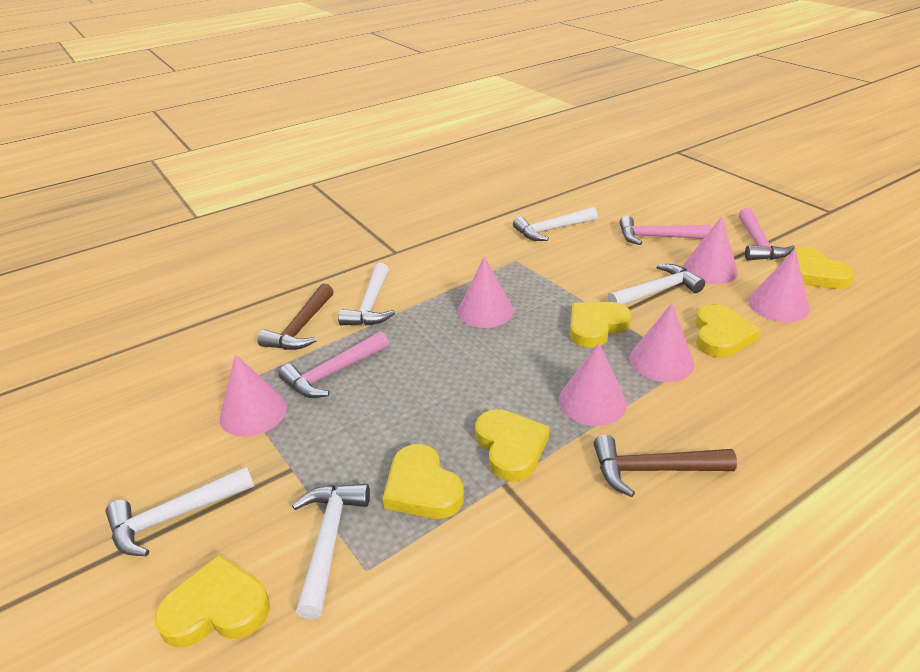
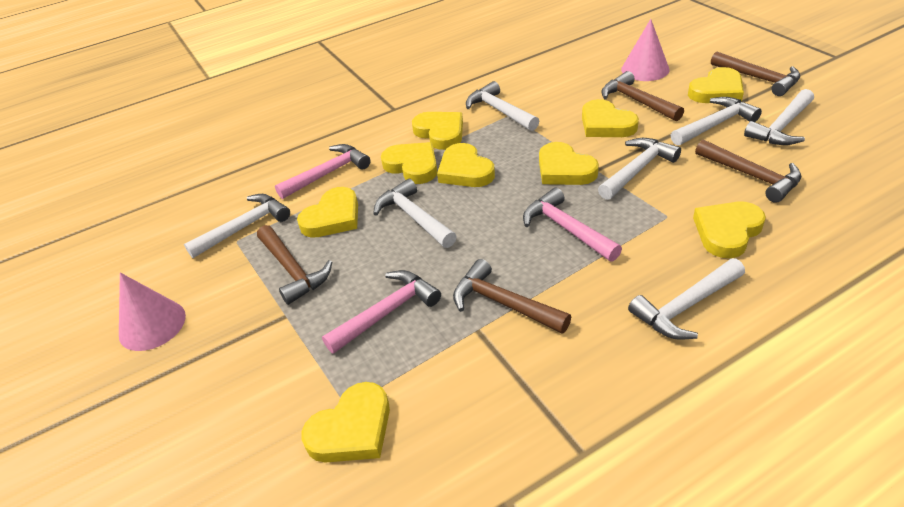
brown hammer: [258,283,334,350] [594,435,737,497] = 2 -> [257,225,332,305] [453,259,571,334] [601,71,684,122] [695,140,801,203] [711,52,800,96] = 5
pink cone: [220,354,287,437] [458,256,514,328] [559,342,627,426] [629,303,694,382] [683,216,738,284] [748,249,810,322] = 6 -> [119,273,186,351] [621,19,669,81] = 2
white hammer: [105,466,254,556] [292,484,370,619] [338,263,395,326] [513,207,598,241] [607,264,705,305] = 5 -> [184,194,290,258] [373,179,457,248] [466,81,539,131] [598,138,681,200] [628,258,745,340] [671,97,762,146] [744,89,814,145] = 7
yellow heart: [154,555,270,647] [383,444,464,519] [475,409,549,482] [570,302,632,348] [695,304,761,358] [791,248,855,289] = 6 -> [297,187,358,238] [301,382,390,463] [381,142,437,184] [412,112,463,150] [437,143,495,187] [539,142,599,185] [582,99,639,137] [688,67,744,103] [693,202,766,258] = 9

